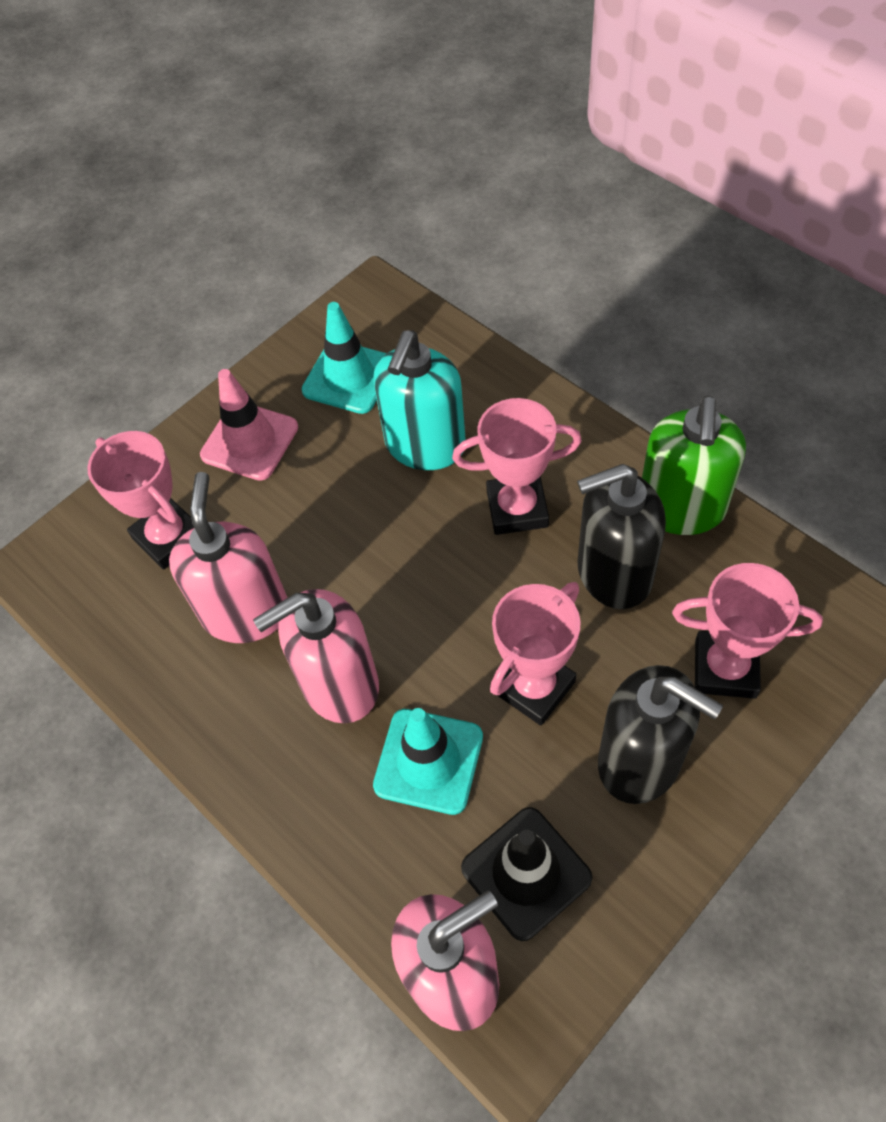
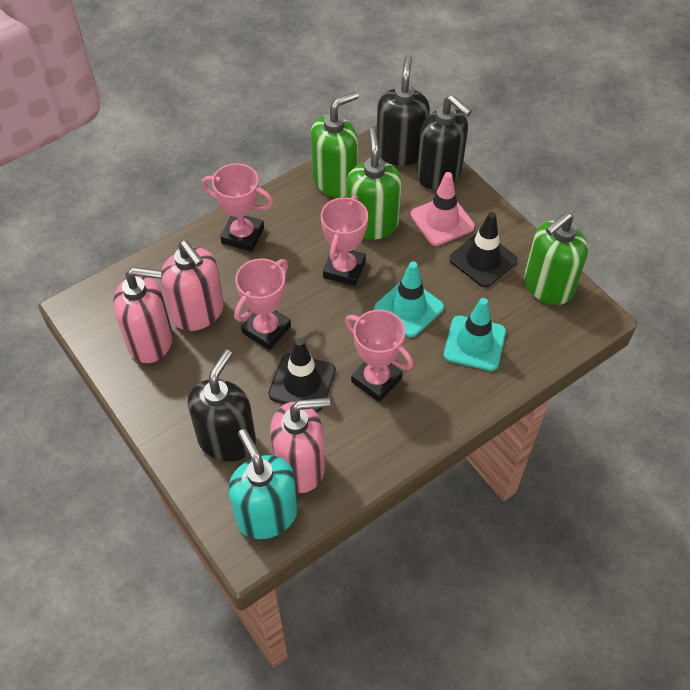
black soap dispenser: [577,464,666,609] [598,665,723,804] = 2 -> [187,350,256,462] [376,56,430,166] [417,95,472,189] = 3
black traffic cone: [461,807,592,941] = 1 -> [268,338,336,412] [449,212,517,287] = 2
green soap dispenser: [642,396,746,535] = 1 -> [311,91,359,197] [346,128,402,240] [524,212,588,305] = 3

